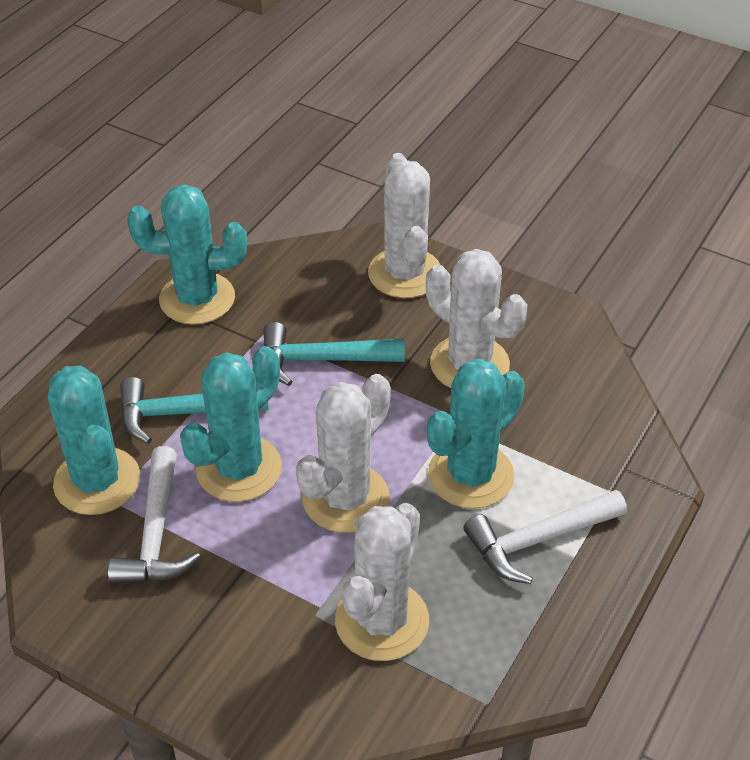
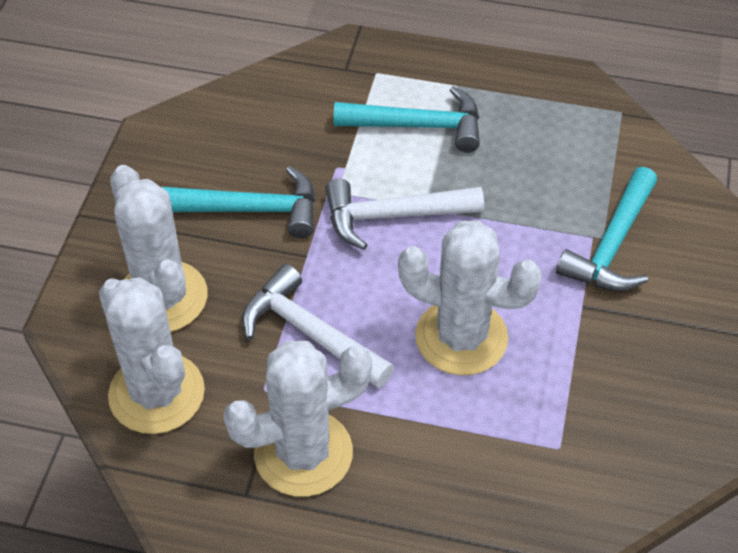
turquoise cactus: [48,365,140,515] [127,184,247,325] [180,346,282,502] [427,359,525,509] = 4 -> none = 0
turquoise hammer: [120,377,269,444] [263,322,405,386] = 2 -> [162,166,315,238] [333,86,480,153] [556,167,657,291] = 3

